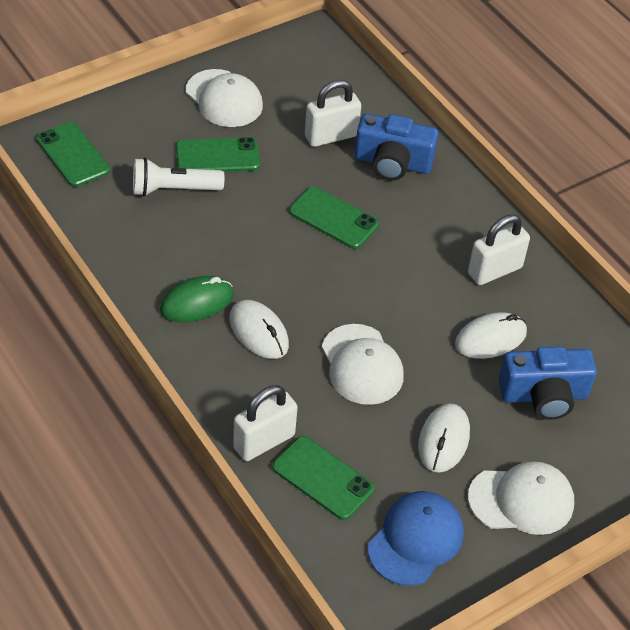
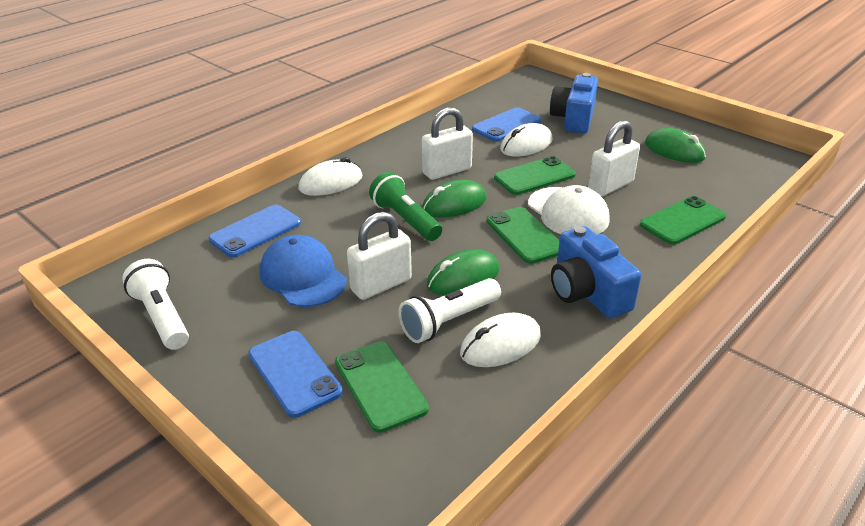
blue phone: none = 0 -> [209,205,301,258] [248,331,343,418] [472,107,541,142] = 3
green flashlight: none = 0 -> [369,172,442,241] = 1
green mouse: [160,276,233,322] = 1 -> [422,180,487,218] [427,249,499,296] [645,128,706,163] = 3
white cap: [186,69,263,127] [322,324,404,405] [468,461,574,535] = 3 -> [528,185,609,235] = 1
white flashlight: [133,158,224,196] = 1 -> [122,259,189,350] [398,278,501,343] = 2

